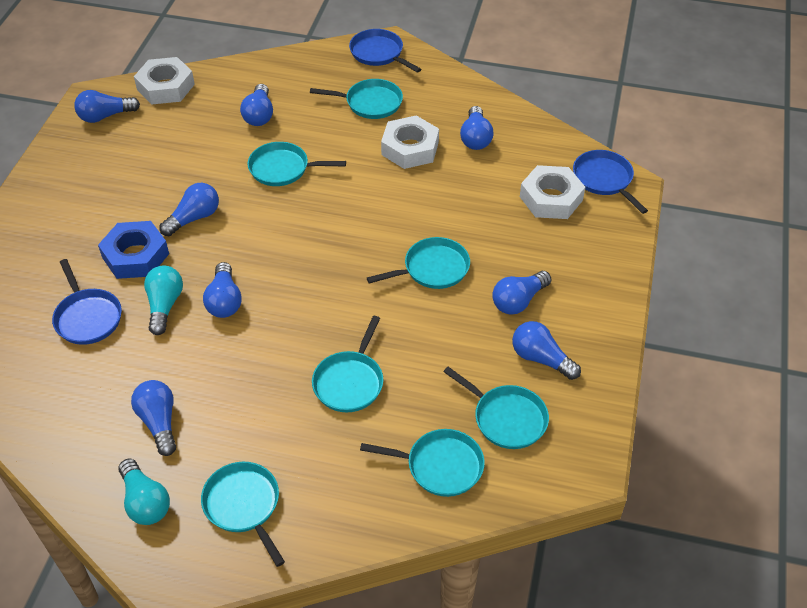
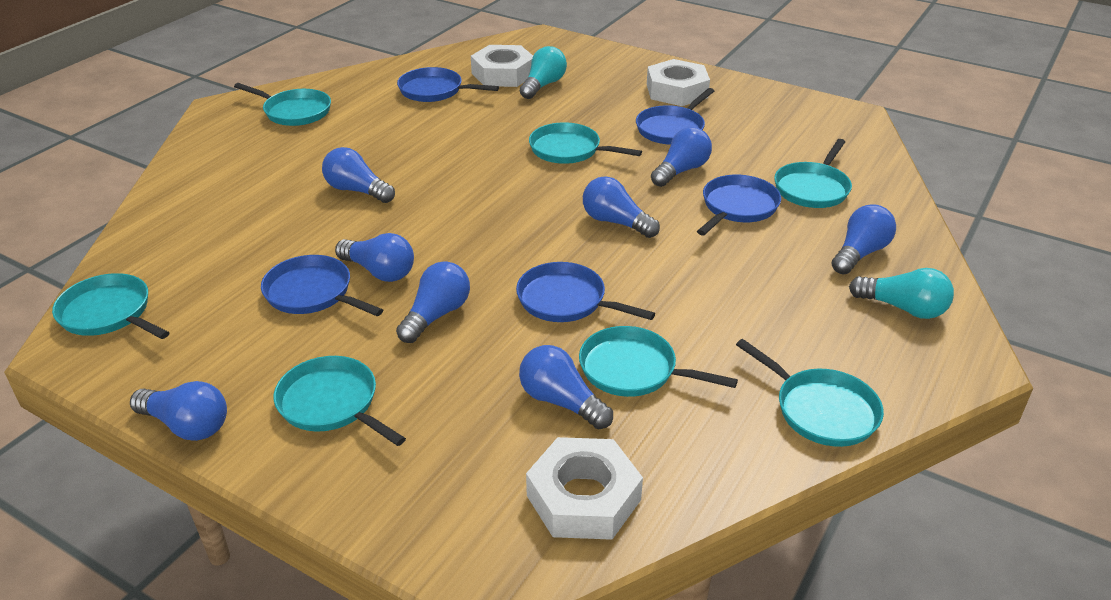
blue nut: [98,221,169,279] = 1 -> none = 0
blue pan: [52,259,122,345] [349,29,421,73] [573,150,648,214] = 3 -> [261,255,383,316] [397,67,499,102] [516,262,655,322] [636,88,714,145] [697,175,781,236] = 5

